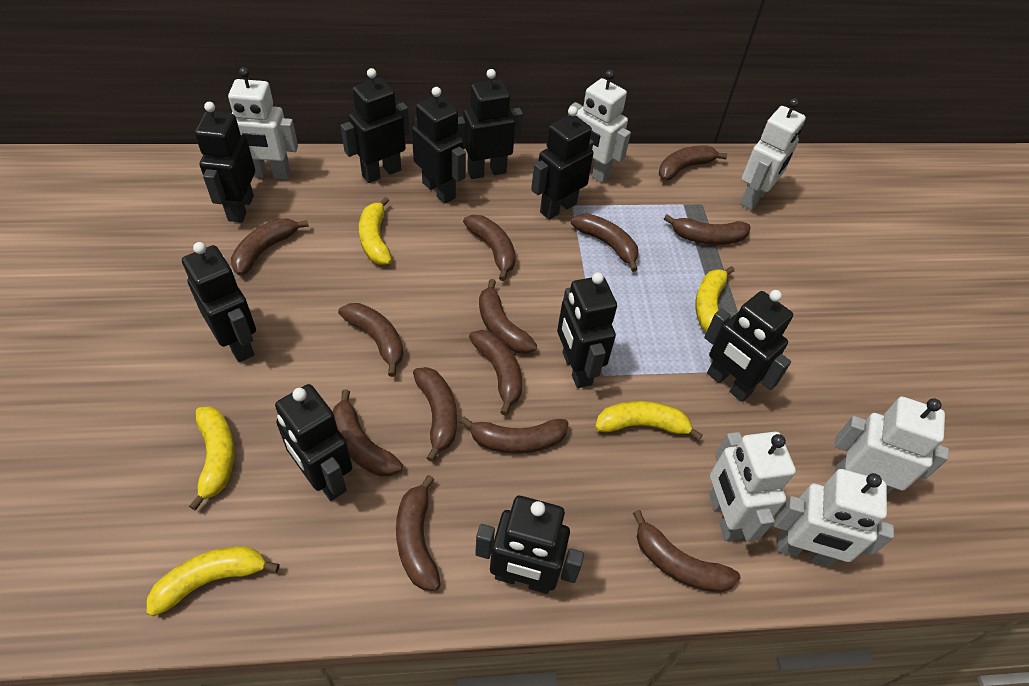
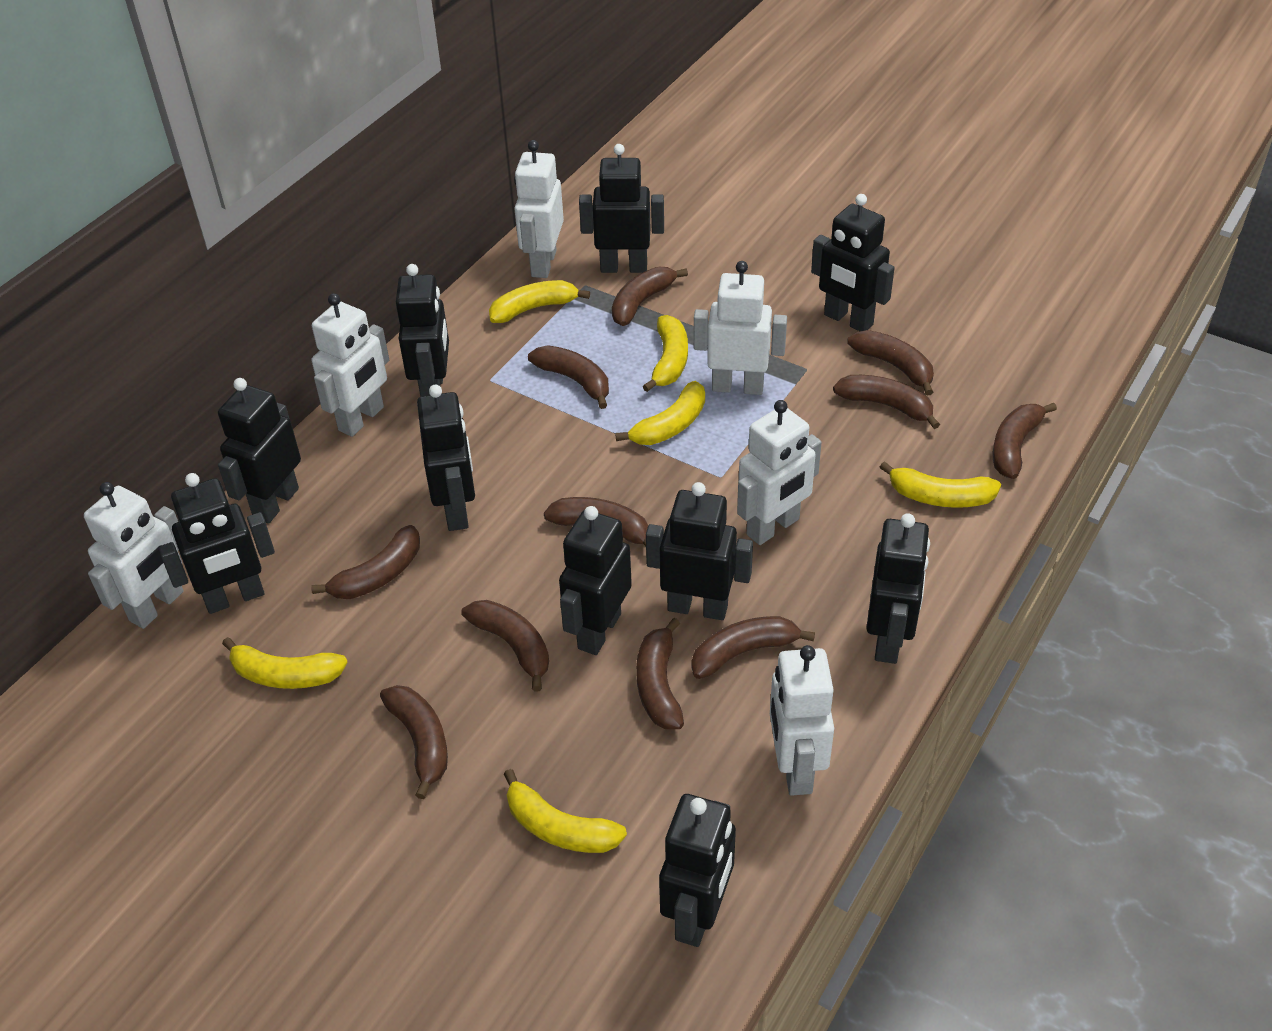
brown banana: [231,218,309,276] [332,390,403,476] [338,303,403,377] [396,475,441,591] [413,367,457,462] [460,416,569,454] [463,215,516,281] [469,330,522,416] [479,279,537,354] [571,213,639,272] [633,510,740,593] [659,145,727,181] [664,214,750,245] = 13 -> [311,525,420,599] [380,685,448,799] [461,600,549,692] [528,346,609,409] [544,497,648,547] [612,267,688,326] [636,618,684,729] [691,616,815,679] [833,375,940,429] [847,330,934,396] [993,403,1057,479] = 11
yellow banana: [147,546,280,617] [189,406,235,511] [359,197,392,265] [595,401,703,440] [695,266,734,332] = 5 -> [222,637,348,689] [489,280,590,323] [504,769,627,853] [615,381,705,445] [643,315,688,392] [880,461,1001,508] = 6

